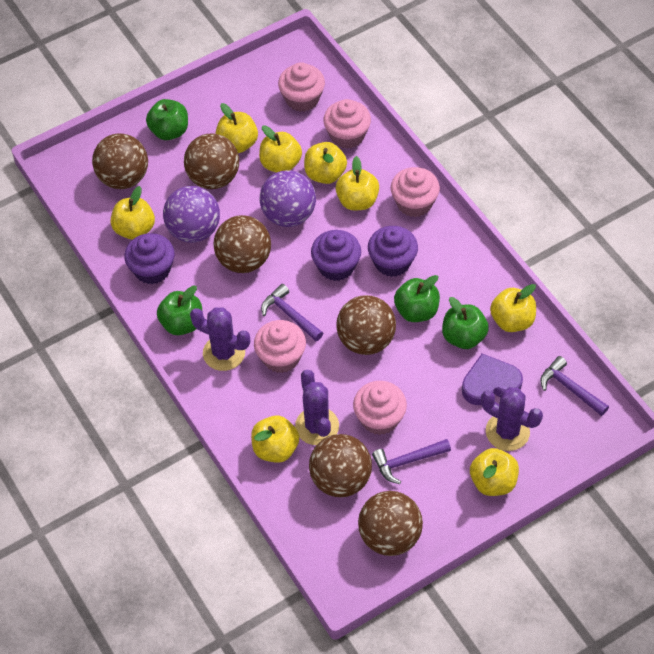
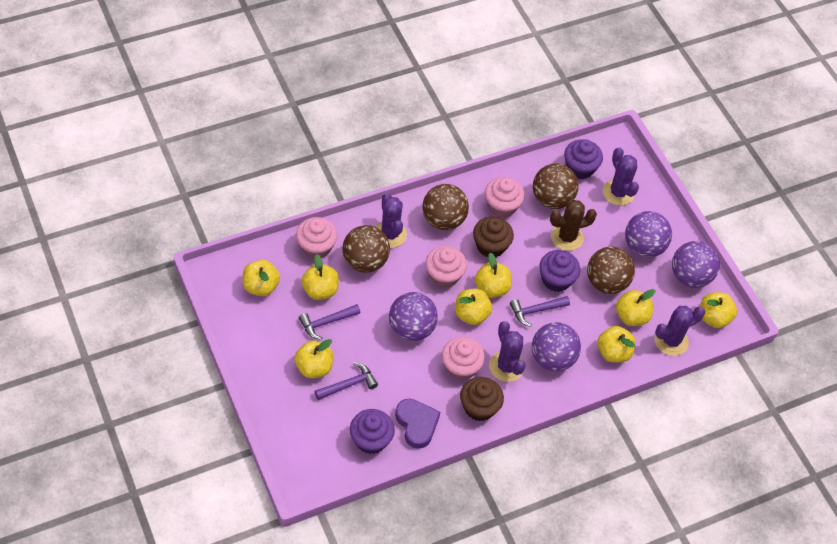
brown ball: [92,133,148,189] [184,133,239,189] [213,215,271,273] [309,434,372,497] [336,295,396,355] [358,491,423,556] = 6 -> [343,225,390,273] [422,184,469,230] [533,163,578,209] [587,247,635,294] = 4
brown cactus: none = 0 -> [550,200,597,251] = 1
brown cupcake: none = 0 -> [460,377,504,421] [473,217,514,257] = 2
green apple: [146,99,188,140] [157,285,202,335] [394,275,440,322] [442,297,489,349] = 4 -> none = 0
pink cupcake: [254,320,306,373] [278,62,325,112] [323,99,371,149] [353,381,407,435] [391,167,440,217] = 5 -> [296,217,338,259] [425,246,467,288] [442,337,485,380] [485,177,525,218] = 4
purple ball: [163,186,220,243] [259,170,316,227] = 2 -> [389,292,438,341] [532,322,581,371] [625,211,672,258] [672,241,720,288] = 4
purple cactus: [190,307,250,371] [295,370,339,445] [481,387,543,451] = 3 -> [376,193,407,248] [489,321,525,382] [603,147,639,206] [654,306,705,356] = 4

